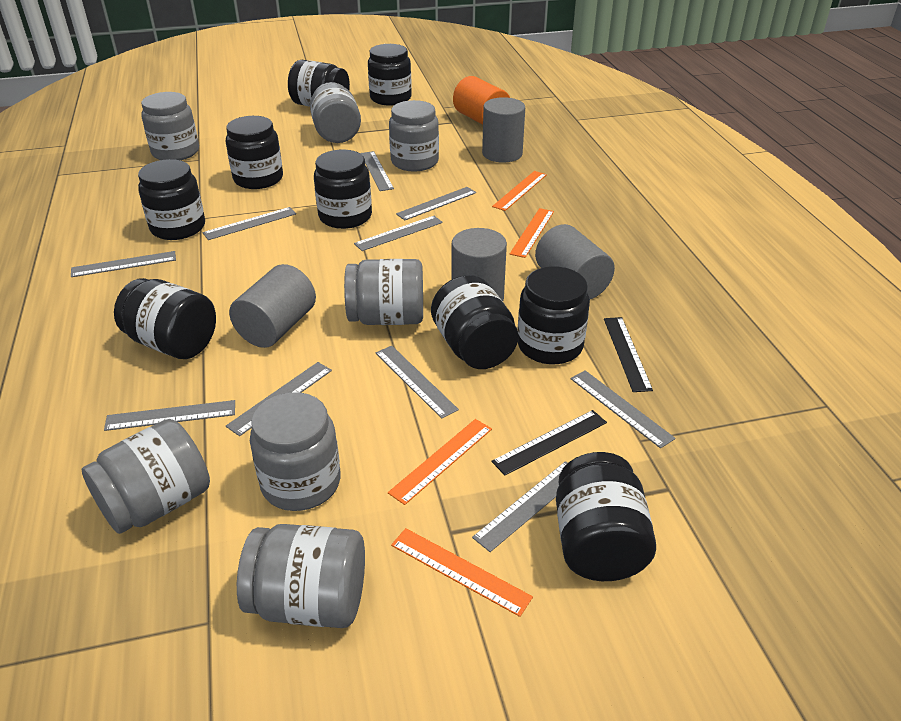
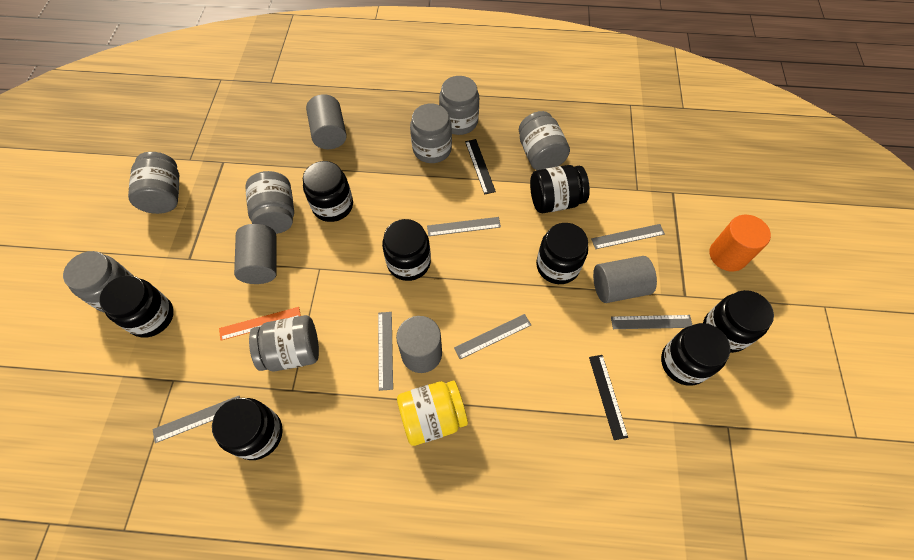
black jar: [114,278,216,359] [138,159,205,240] [226,116,283,189] [288,60,350,107] [314,150,372,229] [368,44,412,106] [431,275,518,369] [518,266,590,364] [556,452,656,581] = 9 -> [99,275,174,338] [212,398,283,460] [303,161,353,222] [382,219,431,281] [530,165,590,213] [536,223,588,284] [661,323,730,386] [703,290,774,353] = 8
grey ruler: [71,251,176,277] [104,400,235,431] [203,207,296,240] [226,362,332,436] [354,216,443,251] [361,151,394,191] [376,346,459,419] [396,187,476,220] [472,461,568,552] [570,370,676,448] = 10 -> [152,396,240,443] [378,312,393,391] [427,217,501,236] [454,314,531,359] [591,224,665,249] [611,315,692,329] = 6
orange ruler: [388,419,492,505] [391,528,533,617] [492,171,547,211] [510,208,554,258] = 4 -> [219,307,301,341] = 1
yellow jar: none = 0 -> [397,381,468,446] = 1

